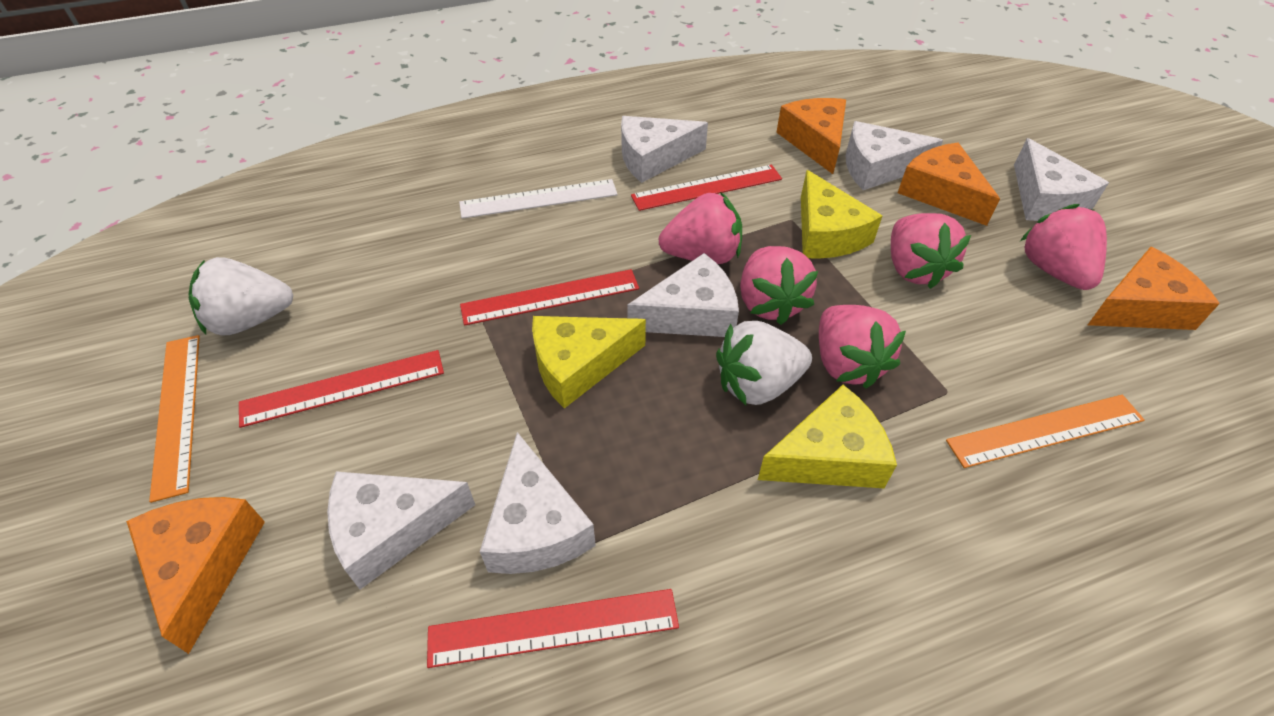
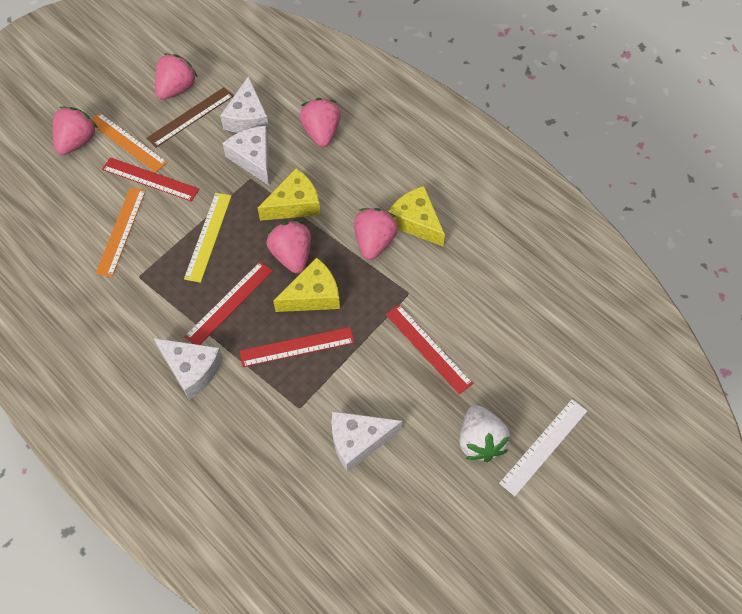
brown ruler: none = 0 -> [146,87,233,148] = 1
orange cheese: [126,497,265,654] [776,98,846,174] [898,142,1000,226] [1088,247,1220,330] = 4 -> none = 0
white cheese: [327,471,475,589] [480,432,596,574] [621,116,708,183] [627,253,739,337] [846,121,943,190] [1014,138,1109,221] = 6 -> [154,338,223,400] [220,76,269,133] [222,126,269,185] [331,411,402,472] = 4
white strawberry: [188,257,293,336] [716,321,812,405] = 2 -> [459,405,510,462] = 1
yellow ruler: none = 0 -> [184,193,231,283] = 1

